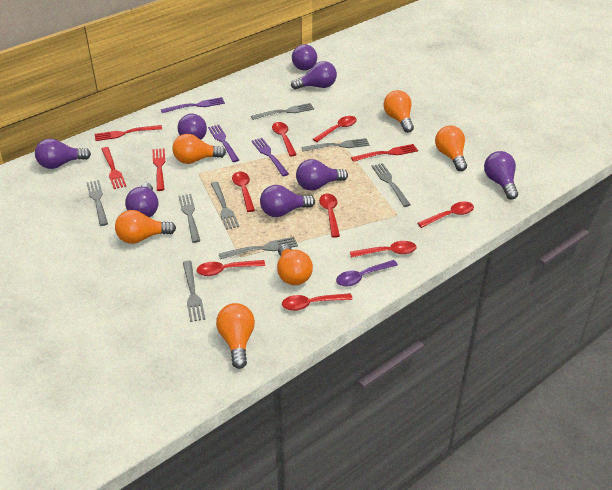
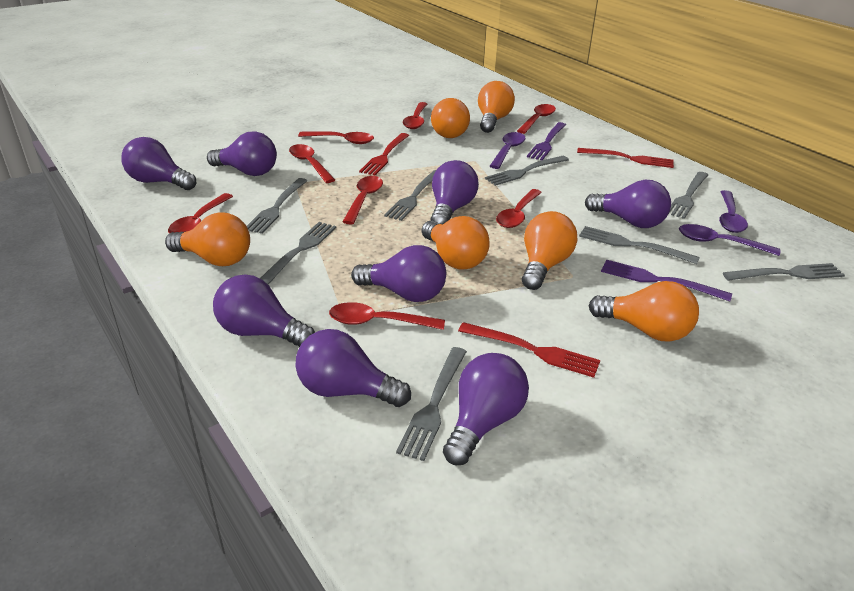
purple fork: [161,97,225,113] [208,125,239,162] [251,138,289,176] = 3 -> [527,122,566,160] [601,260,732,302] = 2
purple spoon: [336,260,398,287] = 1 -> [490,132,526,169] [679,224,781,256] [719,190,748,233] = 3
red fork: [95,125,162,141] [101,147,126,189] [152,148,165,191] [351,144,418,162] = 4 -> [359,133,409,175] [458,322,600,378] [577,148,674,168] = 3

